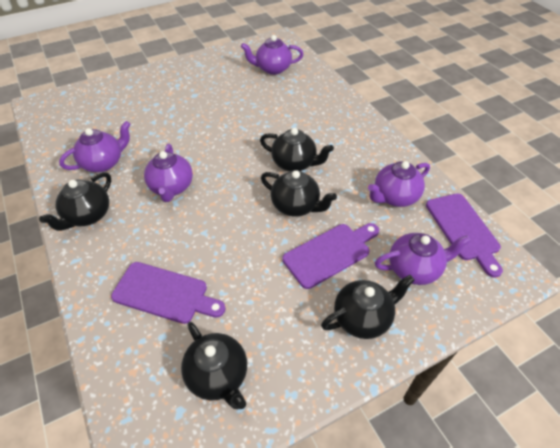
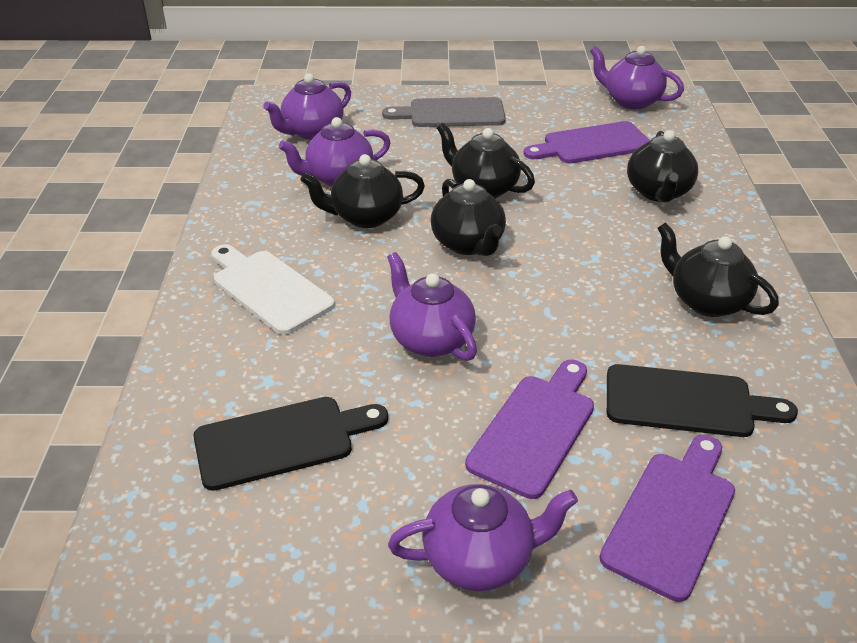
black cutting board: none = 0 -> [193,397,388,491] [607,364,798,437] = 2
grey cutting board: none = 0 -> [382,97,506,127] = 1
white cutting board: none = 0 -> [212,244,335,335] = 1

